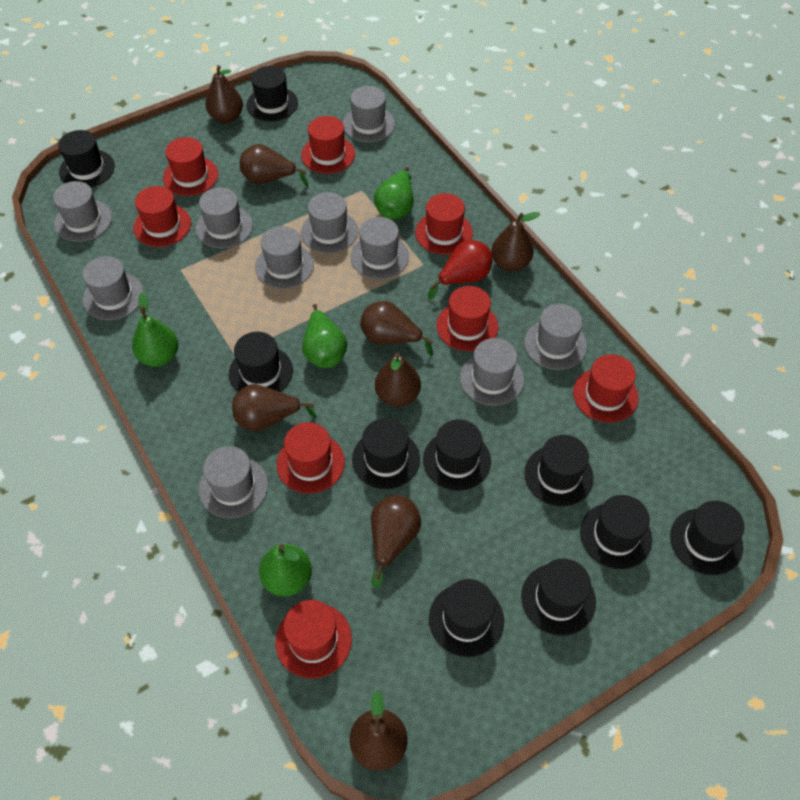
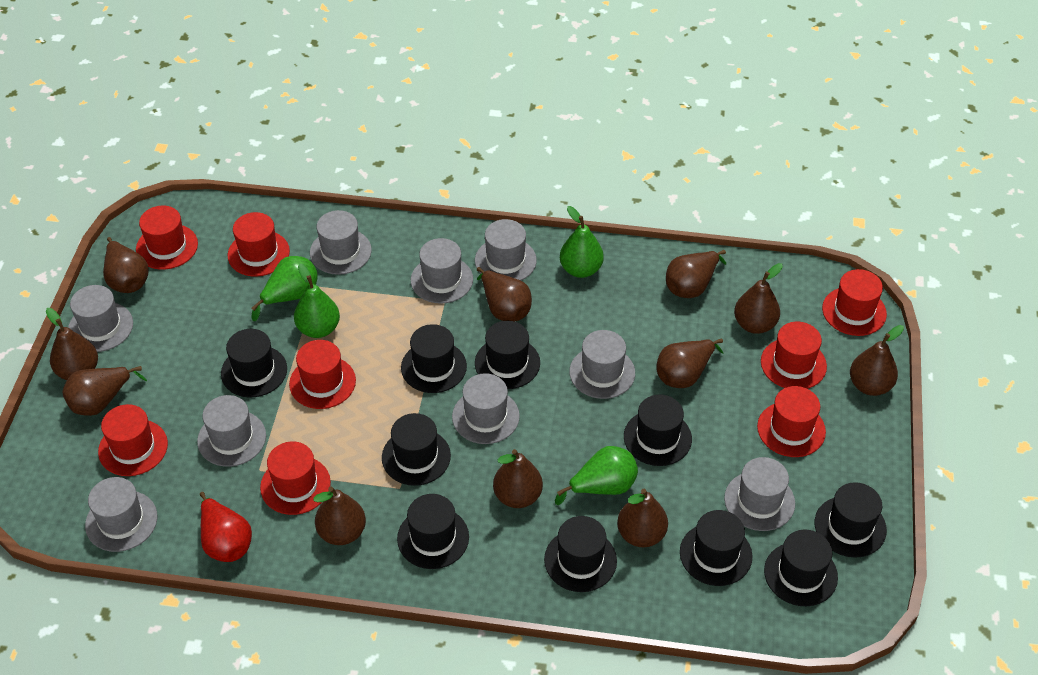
brown pear: [205,65,243,123] [232,384,317,431] [240,144,308,187] [350,690,407,771] [360,301,434,356] [371,495,421,588] [375,352,421,407] [491,212,540,271] = 8 -> [46,308,98,380] [62,366,147,416] [103,237,149,293] [313,487,366,545] [477,267,532,322] [493,449,543,508] [617,489,668,547] [657,339,723,388] [666,250,726,298] [734,263,783,334] [850,325,904,396] = 11
grey hat: [53,181,112,242] [83,256,144,320] [195,187,253,249] [199,446,268,518] [255,226,314,289] [301,192,358,253] [343,86,395,142] [350,217,409,279] [460,338,524,406] [524,304,587,370] = 10 -> [68,285,133,352] [85,477,157,552] [197,395,266,467] [310,210,372,275] [411,238,473,304] [452,373,520,444] [475,219,537,281] [569,330,635,399] [724,457,795,531] = 9

